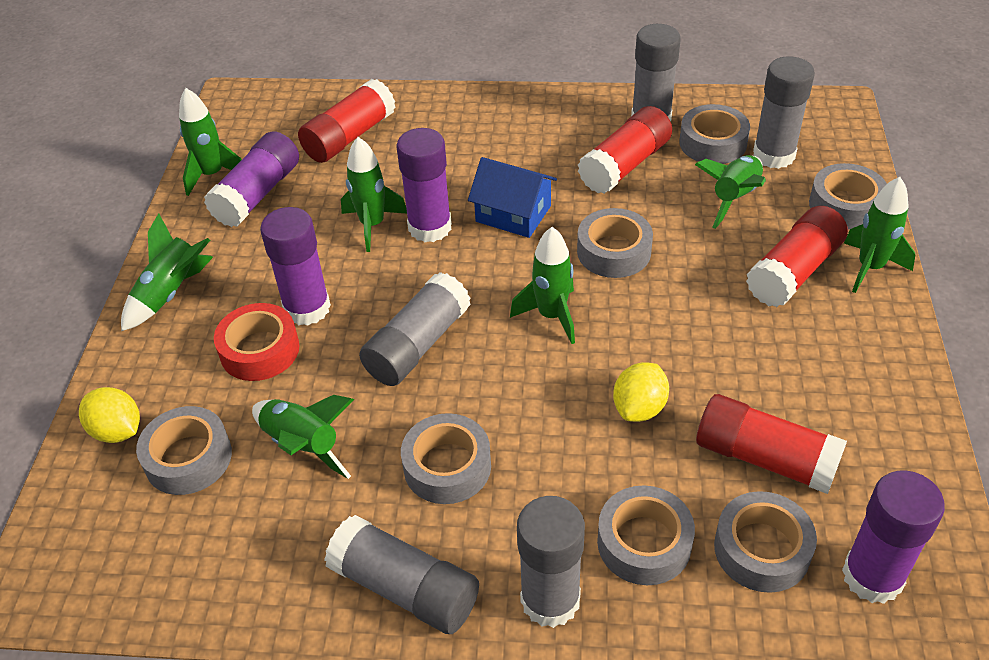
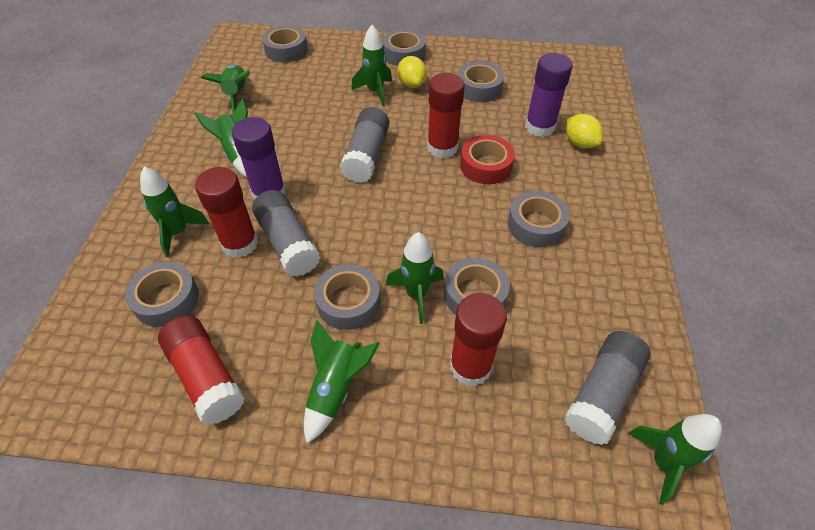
blue house: [468,157,557,238] = 1 -> none = 0
grey glue stick: [324,515,479,634] [359,272,471,386] [517,496,585,628] [631,24,681,121] [753,56,815,169] = 5 -> [252,190,321,277] [340,107,389,183] [564,331,651,445] = 3
purple glue stick: [204,131,299,227] [260,207,331,326] [397,128,452,242] [842,470,945,604] = 4 -> [232,117,286,200] [525,53,573,137] = 2

